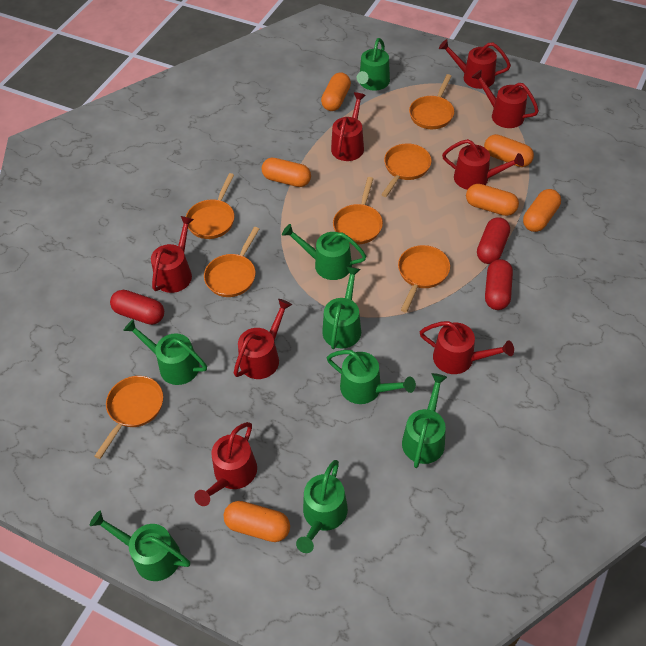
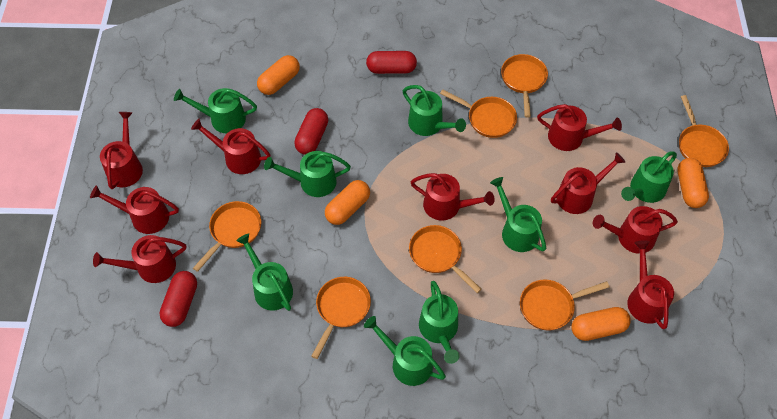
orange capsule: [224,501,290,542] [262,158,311,187] [321,73,351,111] [466,184,519,216] [484,134,534,167] [523,189,561,232] = 6 -> [257,55,300,95] [325,180,370,225] [571,307,631,341] [677,158,709,208] = 4
red watering can: [151,216,194,293] [194,422,257,506] [234,299,292,379] [331,92,366,161] [420,321,514,374] [439,39,511,89] [442,139,524,190] [471,70,539,128] = 8 -> [90,185,179,234] [93,235,186,283] [100,112,143,189] [191,119,270,174] [411,173,495,220] [537,104,622,151] [551,152,626,214] [593,206,678,254] [627,240,674,329] = 9

